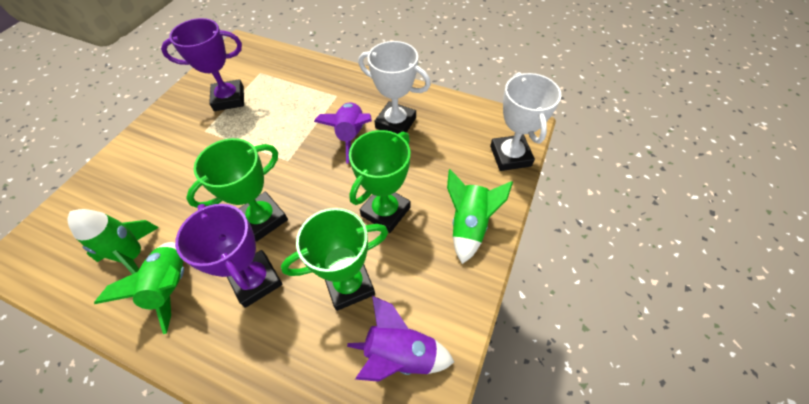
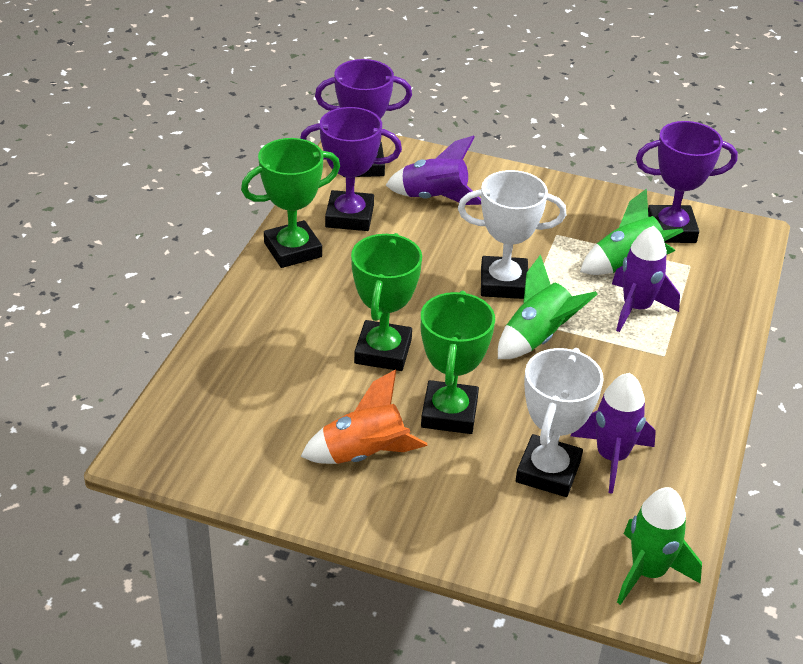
orange rocket: none = 0 -> [301,369,428,464] = 1
purple rocket: [314,103,372,163] [347,296,454,382] = 2 -> [386,135,481,205] [571,373,656,494] [612,226,680,332] = 3
purple trophy: [161,18,244,111] [175,204,283,308] = 2 -> [300,107,402,231] [315,59,412,177] [636,121,738,243] = 3

